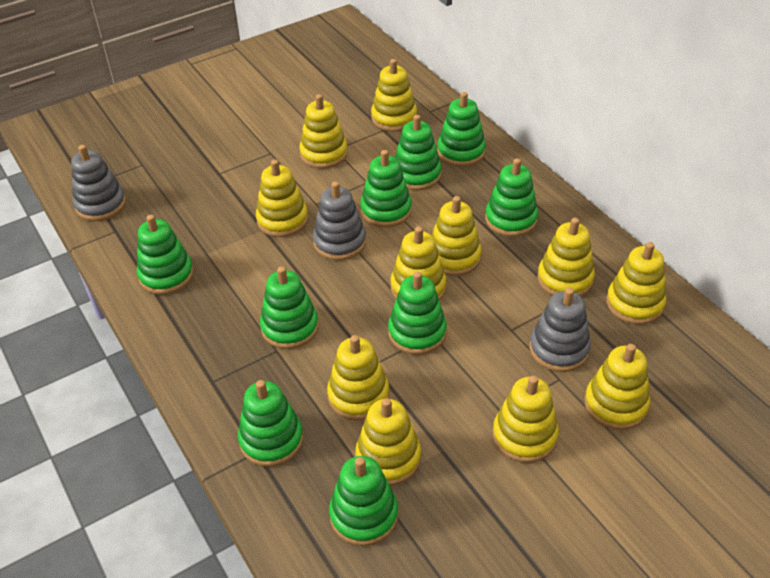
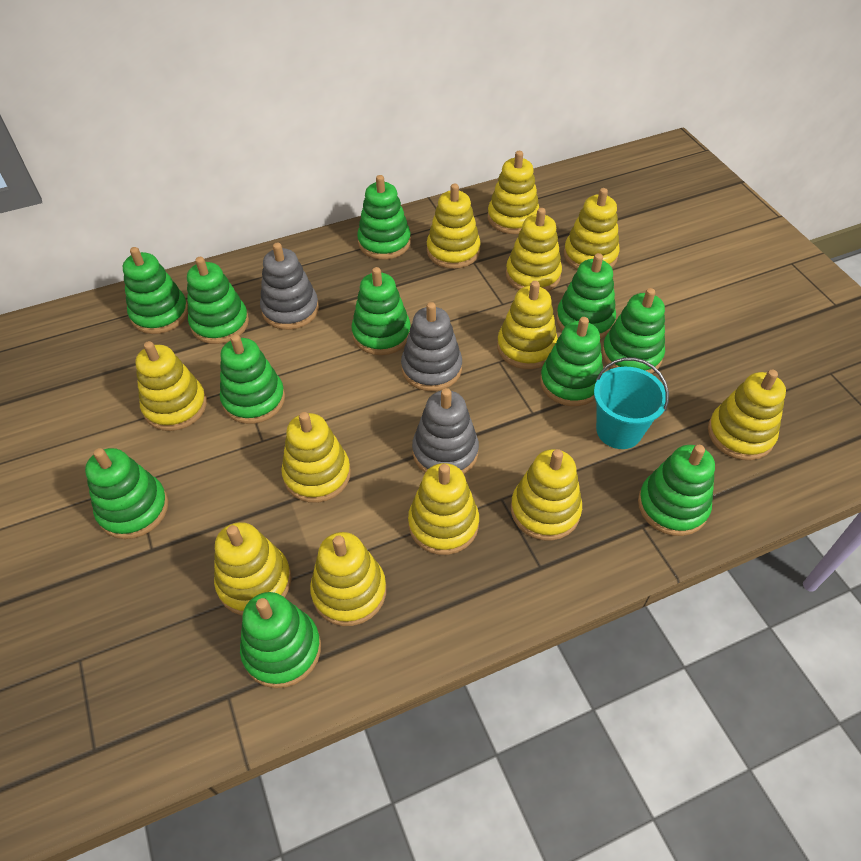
green stacking toy: [137,215,194,295] [238,380,303,467] [260,266,319,349] [329,456,398,546] [360,150,412,227] [388,271,447,355] [395,115,442,190] [437,92,486,167] [485,158,538,237] = 9 -> [85,448,168,539] [123,247,188,334] [187,257,249,344] [220,334,285,424] [240,592,321,688] [351,267,411,355] [357,175,411,259] [540,317,603,406] [556,253,616,339] [602,288,665,374] [638,445,715,536] = 11
turquoise bucket: none = 0 -> [594,357,669,449] = 1
yellow stacking toy: [256,160,308,237] [299,94,348,169] [327,335,389,421] [355,398,421,486] [371,59,417,132] [391,226,447,301] [432,196,482,276] [493,376,559,463] [537,218,595,297] [585,344,650,430] [606,242,666,325] = 11 -> [135,341,207,431] [214,522,292,616] [281,412,351,503] [310,532,386,626] [408,463,479,555] [427,184,480,269] [488,151,539,234] [497,281,558,369] [506,208,562,291] [511,449,582,541] [564,188,620,270] [708,370,786,460] = 12

